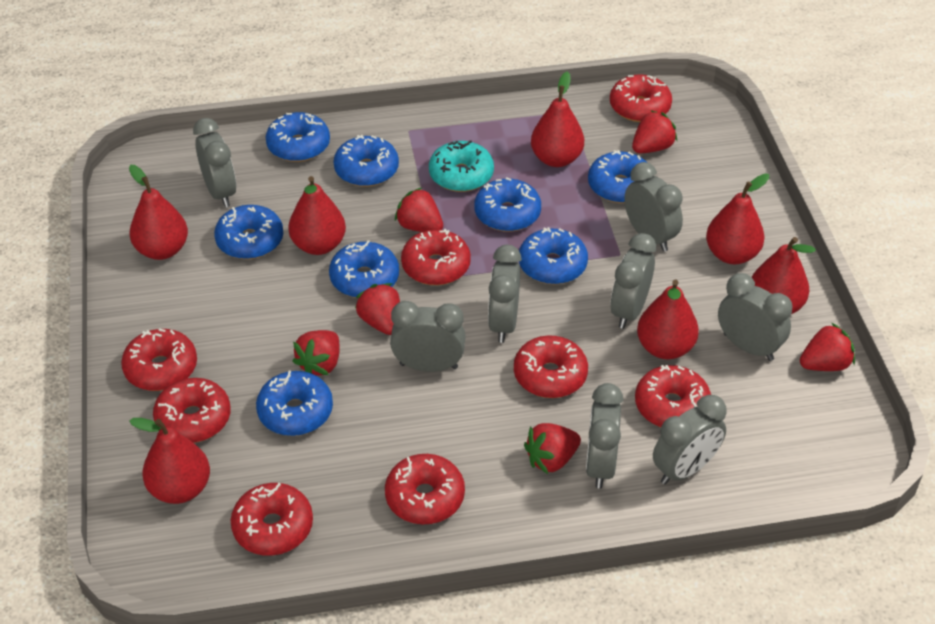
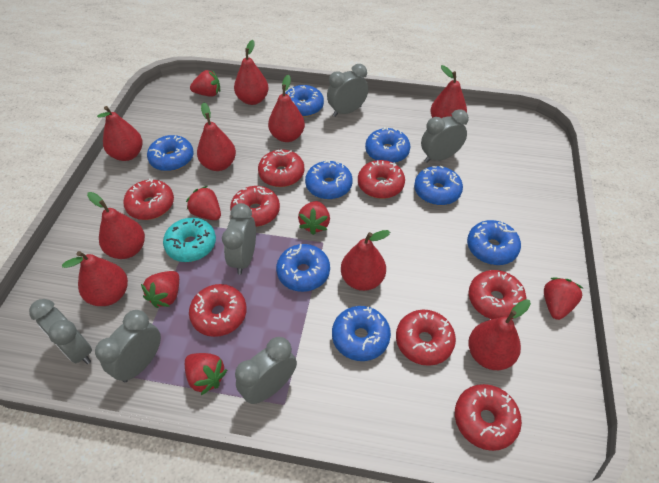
grey clock: [193,118,236,208] [390,301,466,372] [488,245,522,343] [586,383,623,488] [610,233,656,329] [624,162,683,252] [653,395,727,485] [718,273,792,361] = 8 -> [29,299,92,364] [95,310,161,382] [222,203,256,274] [235,337,297,404] [327,64,368,117] [421,109,469,163] = 6
red pear: [129,165,188,260] [130,418,210,504] [288,176,346,255] [531,72,584,167] [637,280,699,359] [706,173,769,264] [752,237,816,314] = 7 -> [62,251,128,306] [87,192,145,259] [97,106,142,161] [197,102,236,171] [234,40,269,105] [268,75,305,142] [341,230,390,291] [430,65,467,118] [468,299,531,370] = 9

